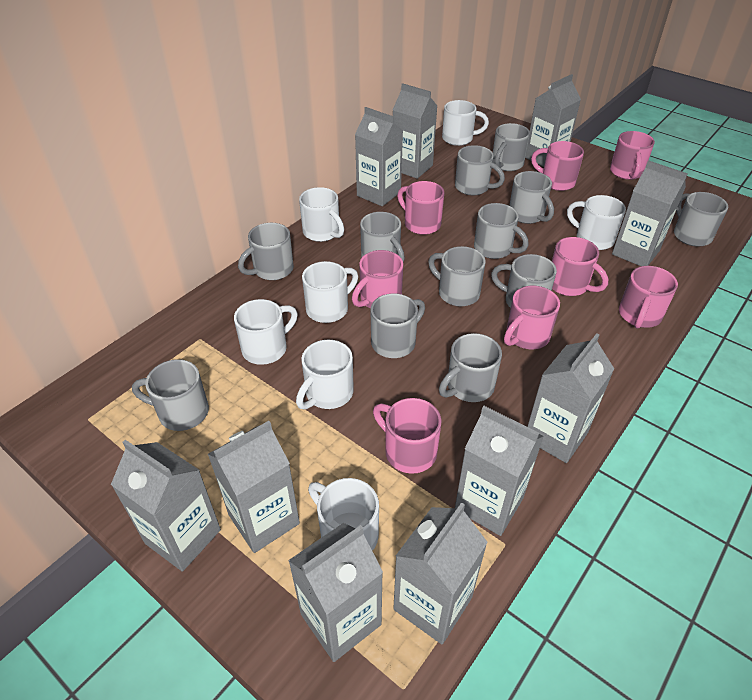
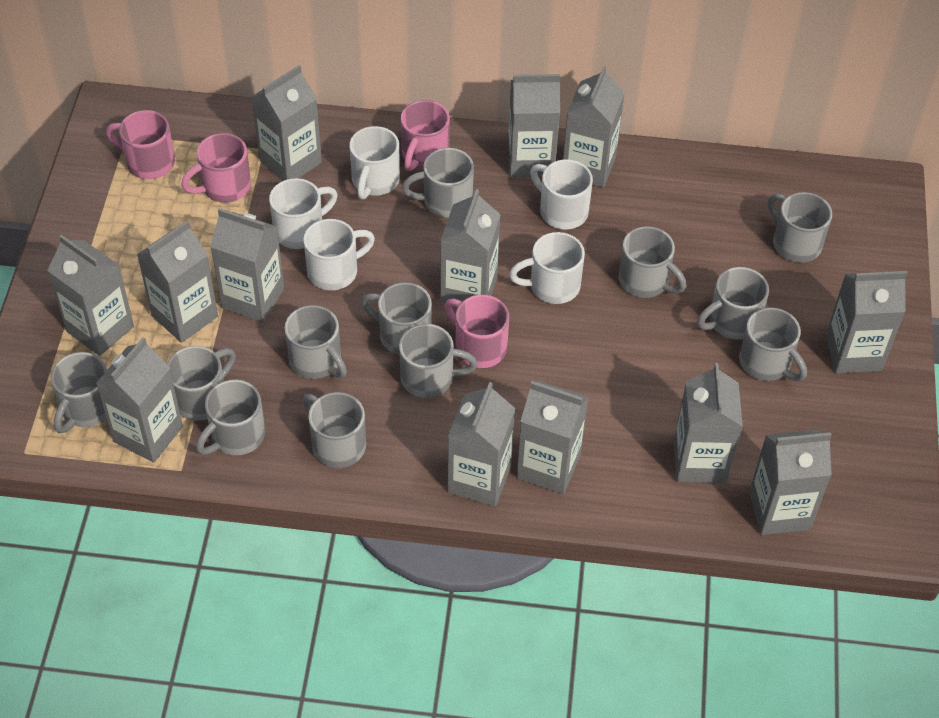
grey carton: [111,440,221,572] [208,421,300,553] [288,523,383,662] [355,107,403,206] [393,83,437,179] [393,502,488,644] [455,406,544,536] [525,74,581,167] [527,333,614,463] [612,160,688,266] = 10 -> [47,235,134,356] [96,337,183,463] [137,221,218,343] [210,208,284,323] [252,65,322,181] [440,189,501,303] [448,382,516,507] [508,74,560,177] [516,381,589,494] [563,66,625,188] [674,363,743,483] [749,429,832,535] [826,271,907,373] = 13
pink mug: [352,250,403,308] [373,398,442,474] [397,181,444,235] [504,286,560,349] [531,141,584,191] [552,237,608,296] [610,131,655,180] [619,266,678,329] = 8 -> [106,110,175,179] [181,133,251,203] [401,100,450,171] [445,295,509,368] = 4
white mug: [234,299,298,365] [296,340,354,409] [299,187,344,242] [302,261,358,323] [308,478,379,551] [442,100,489,146] [567,195,626,250] = 7 -> [269,178,338,249] [303,219,375,290] [350,126,400,199] [509,232,585,304] [530,160,593,229] = 5

